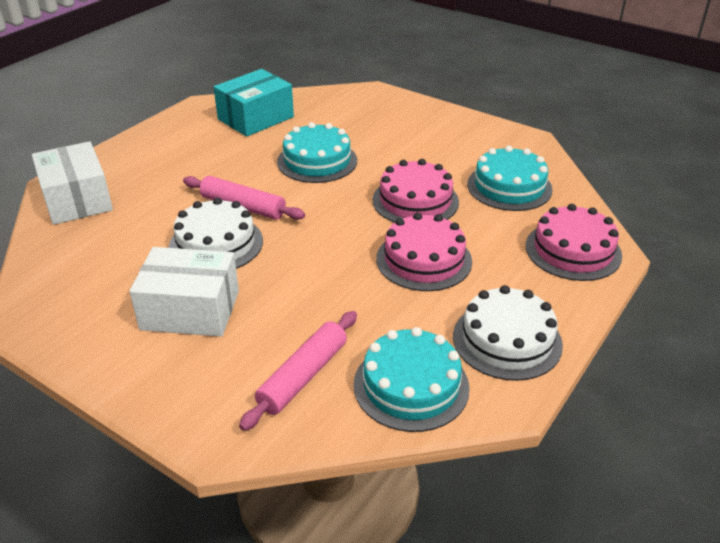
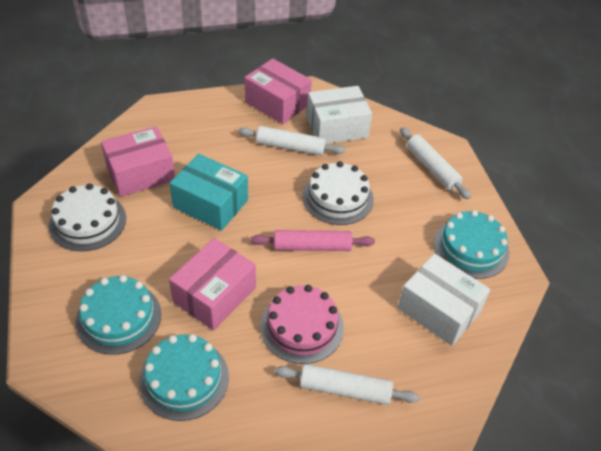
pink box: none = 0 -> [101,126,175,197] [169,238,256,331] [244,58,312,124] = 3
pink cake: [372,159,459,223] [376,213,472,291] [526,204,622,281] = 3 -> [260,285,344,364] = 1
pink rolling pin: [183,176,305,220] [239,311,357,431] = 2 -> [251,230,375,251] = 1
white rolling pin: none = 0 -> [238,126,345,156] [275,364,419,405] [400,127,471,199] = 3

